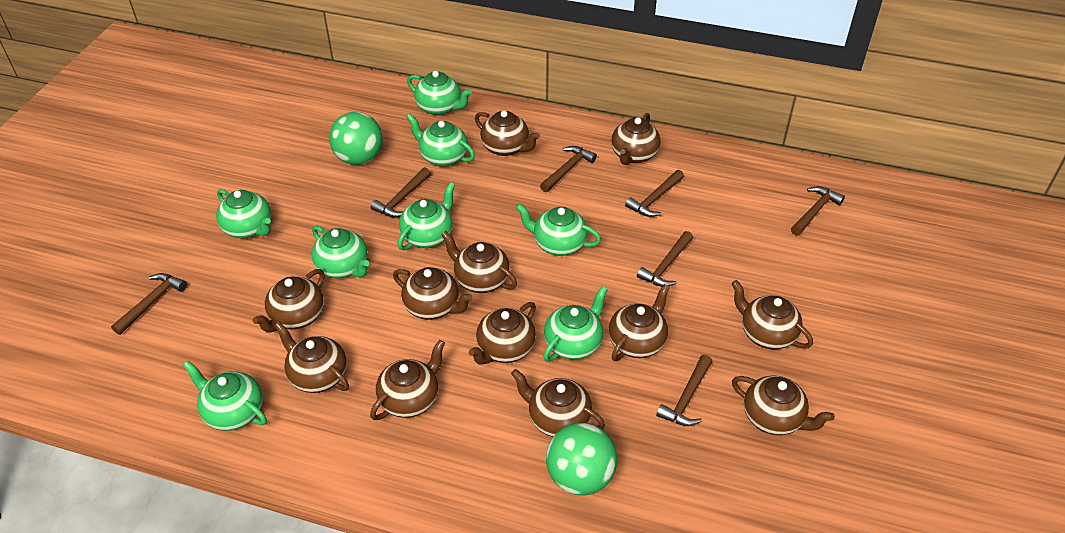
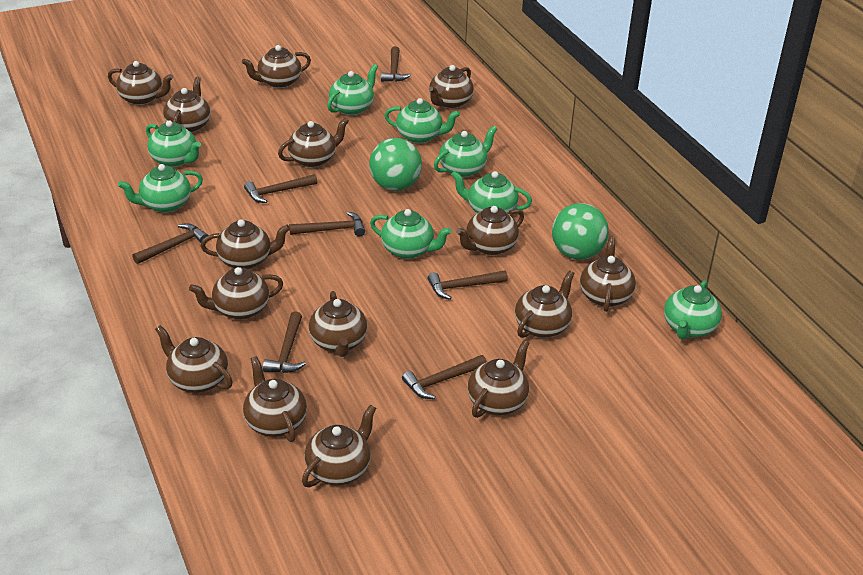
brown teapot: [253,269,325,333] [275,322,349,393] [370,340,445,420] [393,267,473,320] [441,231,517,293] [469,302,536,365] [475,110,540,156] [511,369,605,437] [609,284,670,361] [611,113,660,165] [731,280,813,350] [732,376,835,435] = 12 -> [108,61,173,105] [155,325,233,393] [163,77,210,133] [189,267,283,320] [201,219,290,270] [242,45,311,88] [243,356,307,442] [278,118,349,168] [302,405,376,487] [309,291,367,357] [429,65,474,109] [456,206,524,255] [468,340,529,418] [515,270,575,338] [580,237,636,312] = 15

